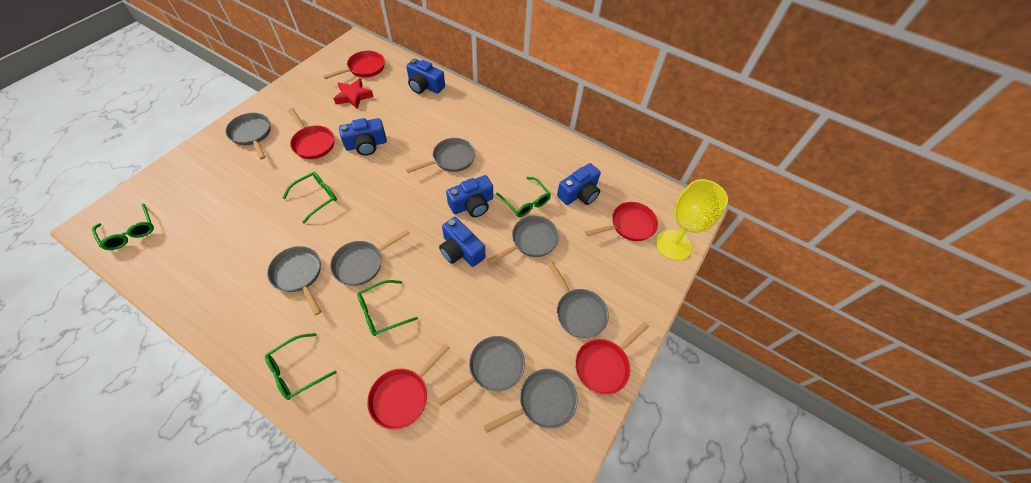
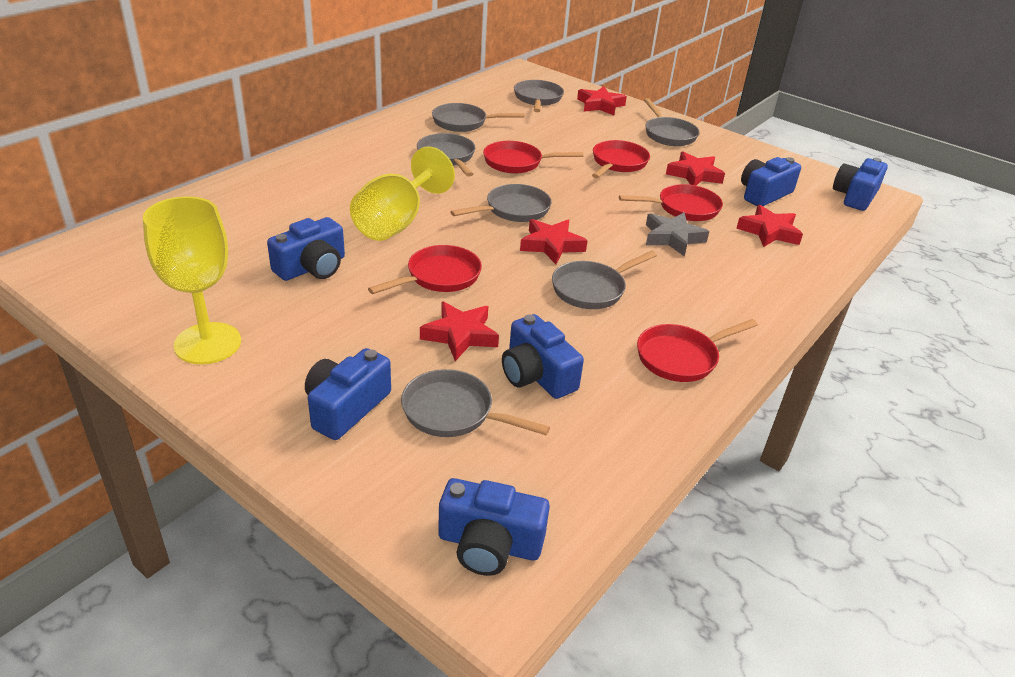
blue camera: [339,118,387,156] [406,59,445,94] [439,217,485,267] [446,175,493,217] [557,163,601,205] = 5 -> [267,217,345,281] [305,348,391,440] [438,478,550,576] [502,314,584,399] [741,157,801,206] [833,158,888,211] = 6
green glasses: [92,203,154,250] [265,333,337,400] [283,172,337,223] [357,280,418,336] [496,177,551,217] = 5 -> none = 0
grey pan: [225,113,271,159] [267,246,321,316] [330,229,410,286] [406,138,475,173] [437,336,525,406] [484,369,578,433] [487,216,559,264] [548,261,609,338] = 8 -> [401,369,550,437] [417,133,475,177] [432,103,524,132] [450,184,551,222] [514,80,564,112] [552,251,657,309] [644,98,699,146] = 7
grey star: none = 0 -> [646,212,709,256] = 1
red star: [333,78,374,109] = 1 -> [420,301,499,361] [520,219,588,264] [577,86,627,115] [666,151,725,185] [736,205,803,247] = 5
yellow goblet: [656,179,728,261] = 1 -> [143,196,241,364] [350,147,455,241] = 2

